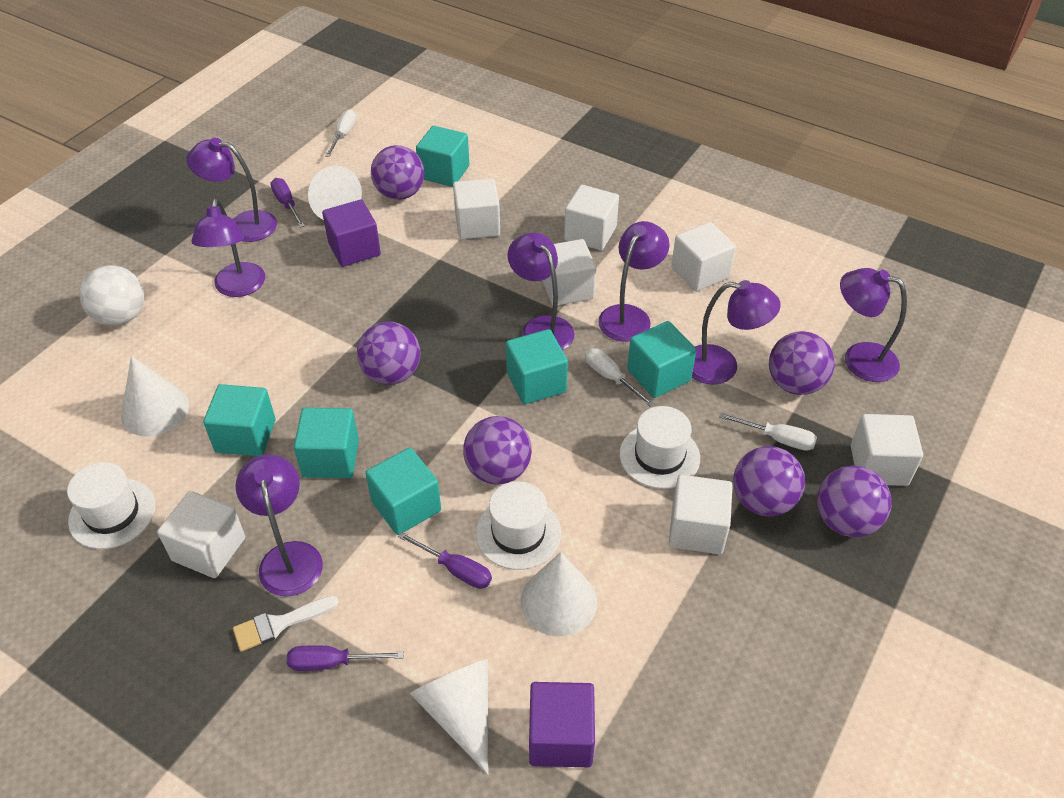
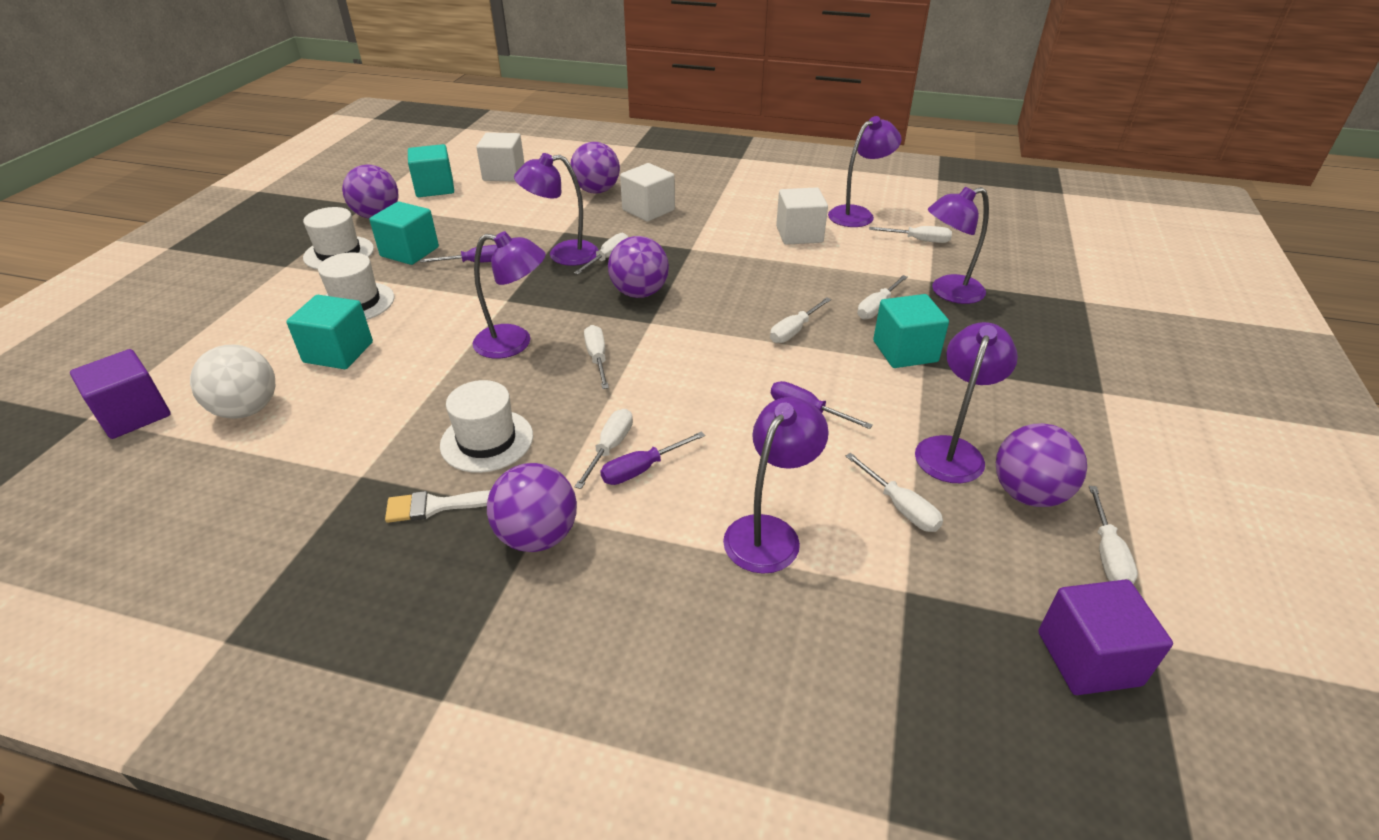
purple ball: [357,322,421,385] [371,145,424,200] [463,416,532,485] [733,446,805,517] [769,331,835,395] [817,466,892,537] = 6 -> [342,164,398,219] [487,463,577,552] [570,142,620,193] [608,236,669,298] [996,423,1087,507] = 5
purple lamp: [186,138,277,242] [191,198,265,297] [236,454,323,597] [508,233,574,351] [598,221,669,342] [692,280,781,385] [840,268,907,382] = 7 -> [473,231,546,359] [514,153,599,266] [723,397,829,574] [828,116,902,227] [915,322,1018,483] [928,187,989,304] = 6
turquoise cube: [203,384,275,456] [294,408,359,478] [365,448,441,535] [416,126,469,187] [506,329,568,404] [627,321,696,398] = 6 -> [286,295,373,369] [369,202,439,265] [408,144,454,197] [873,294,949,368] = 4
white cone: [121,356,189,436] [308,165,362,220] [410,659,488,775] [521,552,597,636] = 4 -> none = 0
white cube: [157,491,245,578] [453,178,500,239] [543,239,596,305] [564,185,619,250] [669,475,733,554] [671,222,736,292] [851,414,923,486] = 7 -> [476,132,524,182] [620,163,675,222] [776,187,828,245] = 3
white screwdriver: [325,109,356,157] [585,348,655,407] [719,413,817,451] = 3 -> [574,233,628,275] [574,409,633,489] [584,325,609,389] [770,297,831,343] [846,453,943,532] [857,275,908,319] [869,226,952,243] [1089,486,1138,584] = 8

